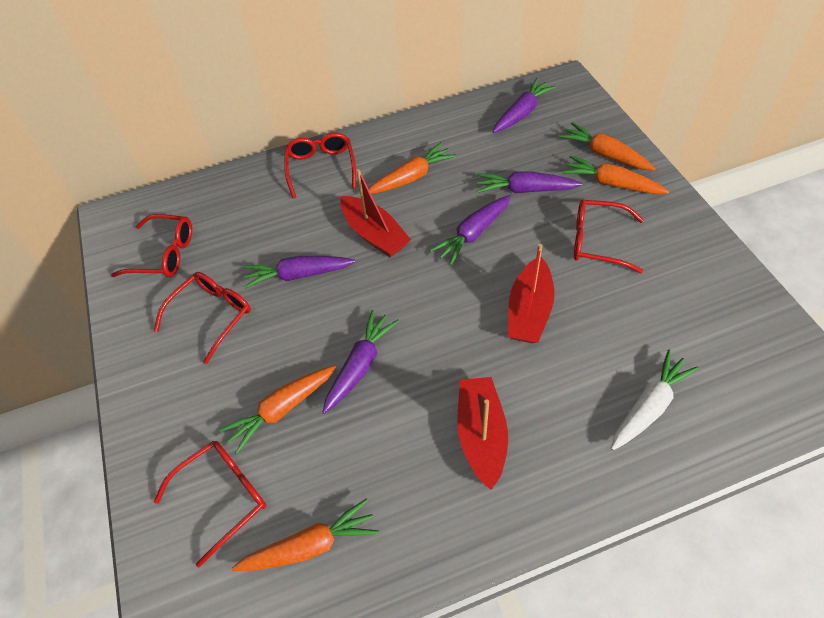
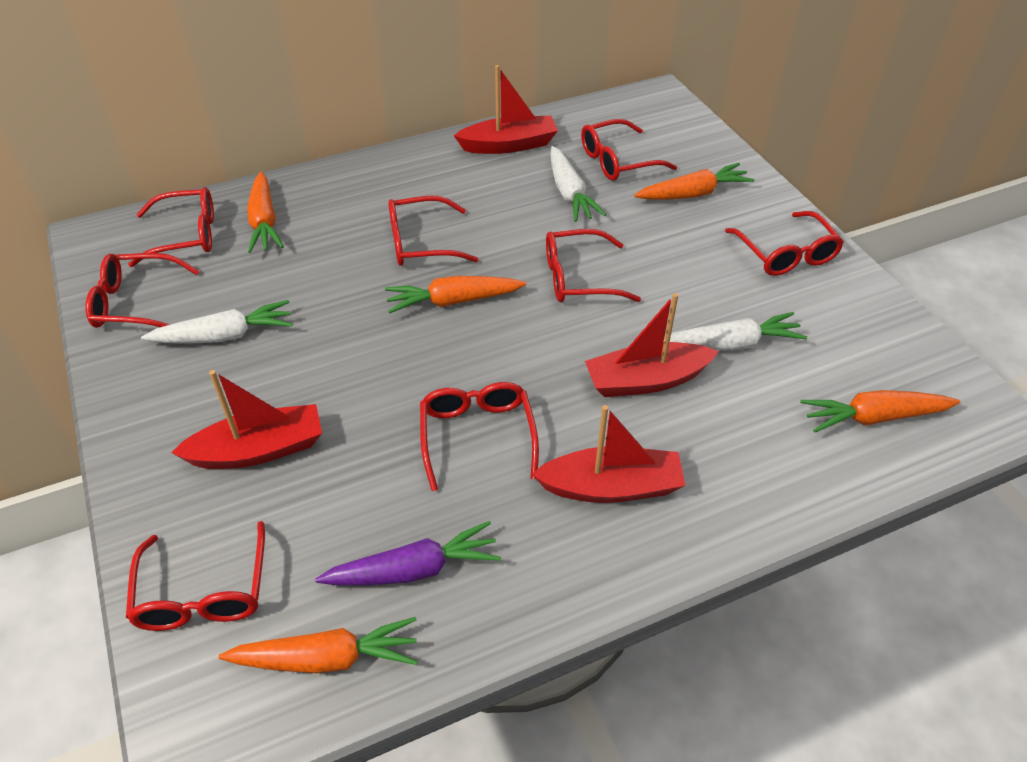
purple carrot: [243,256,355,289] [322,310,399,414] [430,195,512,265] [477,171,582,193] [493,78,557,133] = 5 -> [315,521,501,586] = 1
red boat: [340,169,411,257] [457,377,508,490] [508,244,554,343] = 3 -> [171,370,322,469] [453,65,558,154] [532,405,686,503] [585,293,719,397] = 4
red glasses: [111,214,192,277] [154,272,251,364] [154,441,266,568] [284,133,356,198] [574,200,644,273] = 5 -> [85,253,199,328] [126,521,265,631] [128,187,214,267] [388,196,479,266] [420,382,539,491] [546,229,641,302] [581,119,677,181] [725,211,844,276] = 8
white carrot: [611,350,699,450] = 1 -> [141,300,293,344] [550,146,606,222] [664,312,807,351] = 3

